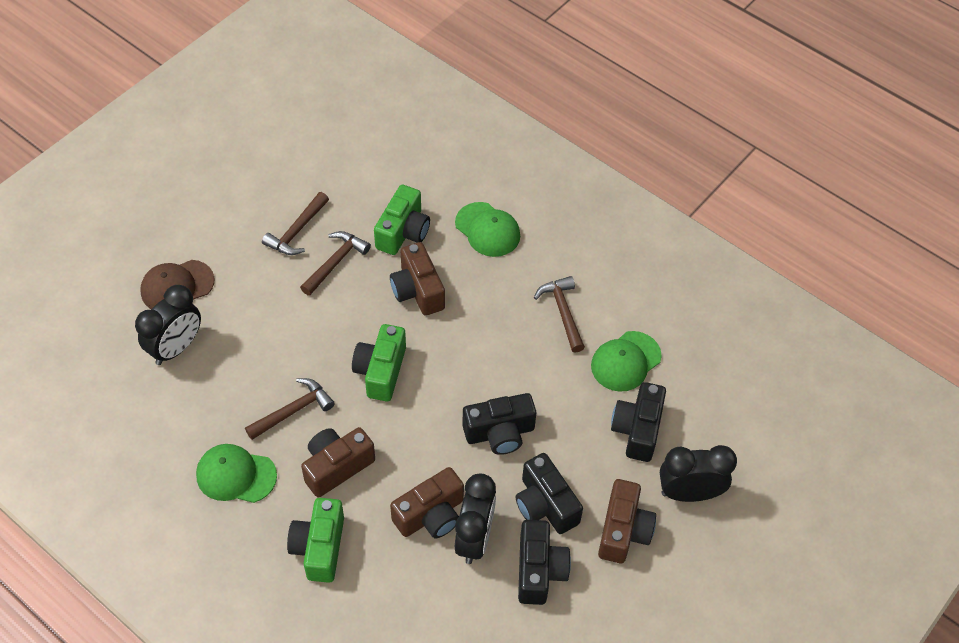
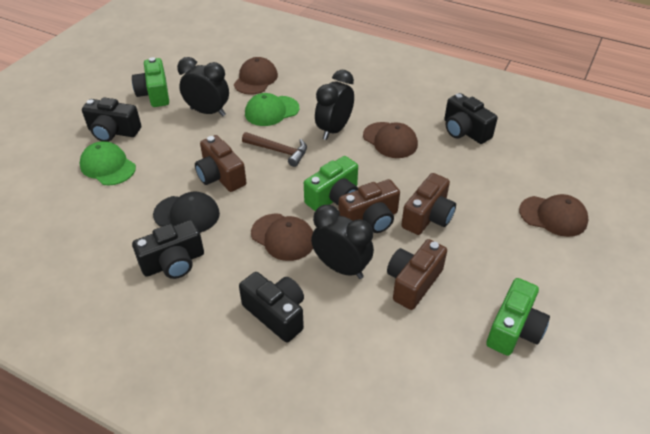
black cap: none = 0 -> [153,192,220,233] = 1
brown cap: [140,260,214,309] = 1 -> [234,57,278,95] [251,214,313,261] [363,122,418,158] [519,194,589,237] = 4
brown hammer: [245,378,335,440] [262,192,329,255] [300,231,371,296] [534,276,585,353] = 4 -> [242,132,307,167] = 1
green cap: [196,444,277,503] [455,202,520,257] [591,331,662,392] = 3 -> [80,141,136,185] [245,93,299,126] = 2

